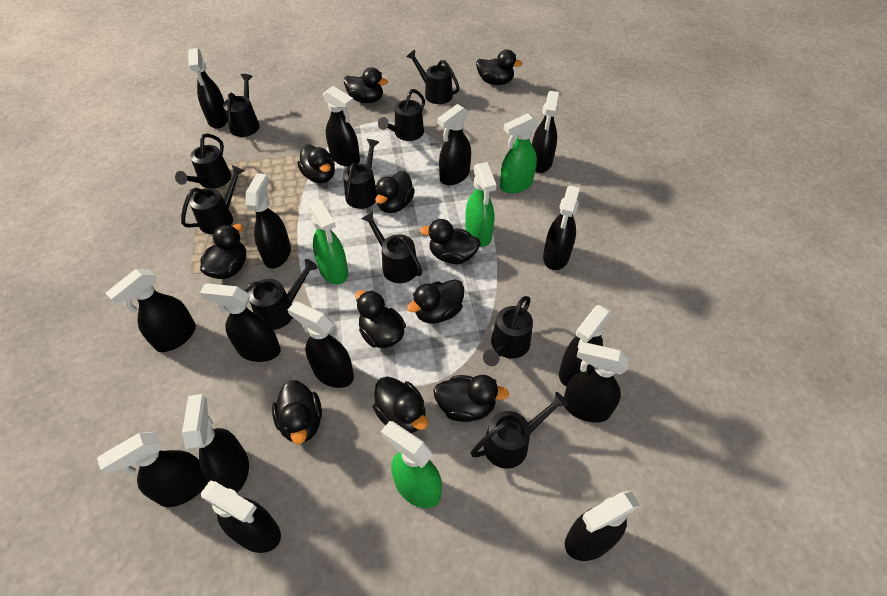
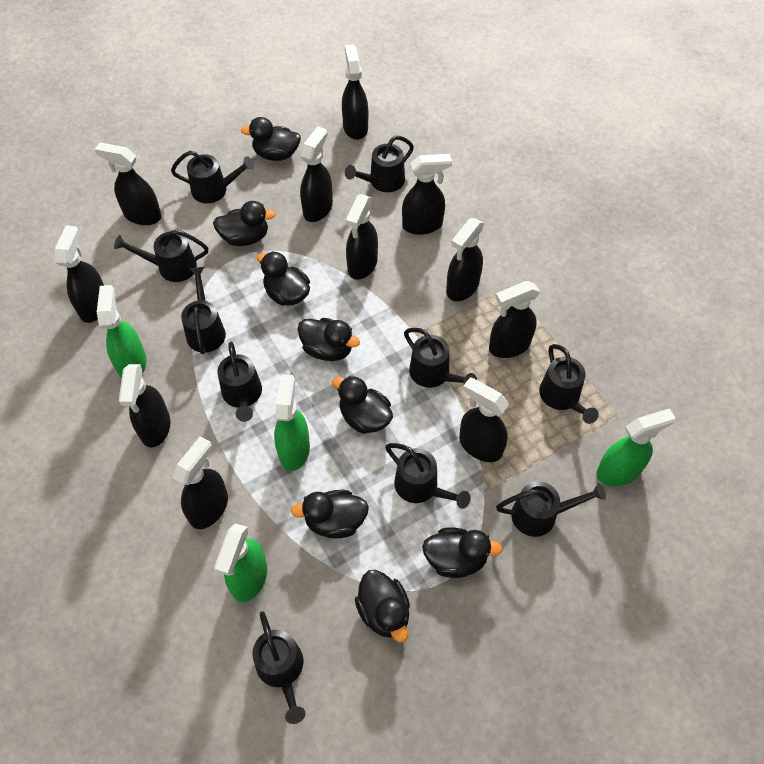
black duck: [200,224,246,279] [272,380,322,444] [297,145,335,183] [344,67,388,103] [355,290,406,348] [373,376,428,433] [375,171,415,213] [407,279,464,323] [420,219,481,264] [433,375,509,422] [476,50,523,85] = 11 -> [213,201,276,246] [241,117,301,161] [257,251,310,306] [291,490,369,539] [298,318,360,361] [332,376,393,434] [355,570,410,642] [422,528,503,578] = 8
black spray bottle: [97,432,208,507] [106,269,196,352] [182,394,249,492] [188,48,227,129] [200,284,281,362] [201,480,281,553] [245,173,291,269] [287,301,354,388] [323,86,360,167] [437,104,471,185] [532,91,559,173] [543,186,580,270] [559,305,612,387] [564,342,629,423] [565,491,640,561] = 15 -> [55,225,104,323] [95,142,162,225] [119,364,171,448] [173,436,228,529] [300,126,333,222] [342,44,368,140] [346,195,378,280] [402,154,452,235] [446,218,484,301] [459,377,509,462] [489,281,540,358] = 11

